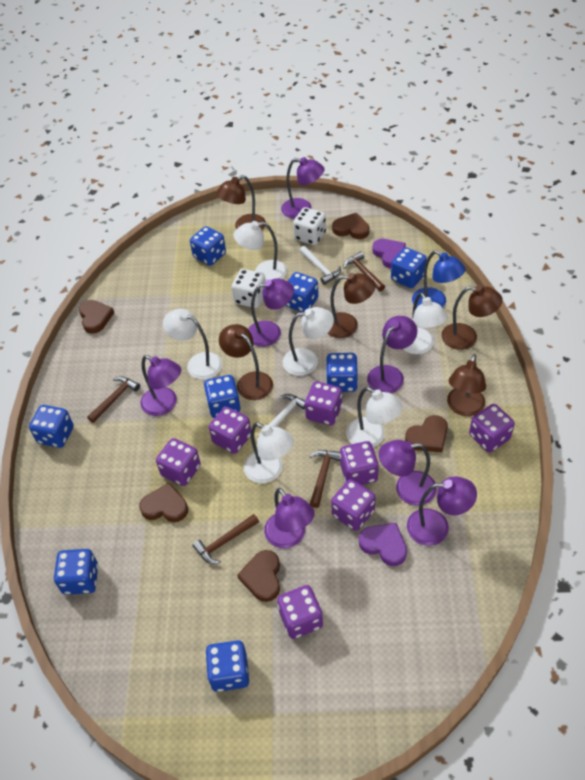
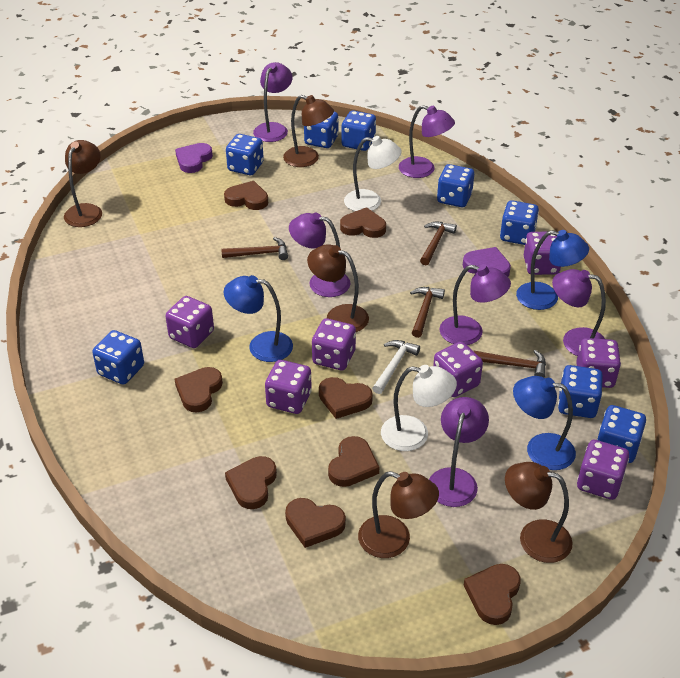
blue lamp: [412,250,466,308] = 1 -> [224,275,293,362] [513,376,576,470] [516,230,589,310] = 3
brown heart: [79,300,114,334] [139,483,188,522] [237,550,280,602] [332,213,369,239] [405,415,448,452] = 5 -> [175,367,223,413] [224,181,268,210] [225,456,277,509] [285,498,346,548] [319,377,373,419] [328,436,379,487] [340,207,386,238] [464,564,521,625] = 8
purple lamp: [141,355,181,416] [248,278,294,347] [264,488,315,548] [281,157,325,219] [367,316,417,393] [379,440,437,506] [407,476,477,546] = 7 -> [253,62,293,142] [289,212,350,297] [399,105,455,178] [429,397,489,507] [439,264,511,345] [552,269,606,356] = 6
white dice: [232,269,266,308] [293,207,326,245] = 2 -> none = 0
white hammer: [258,394,305,437] [300,246,341,285] = 2 -> [372,340,420,394] = 1
white lamp: [163,309,222,380] [234,221,287,281] [244,422,294,483] [283,307,334,376] [346,387,403,447] [403,292,448,354] = 6 -> [344,136,402,211] [381,365,457,451] = 2

